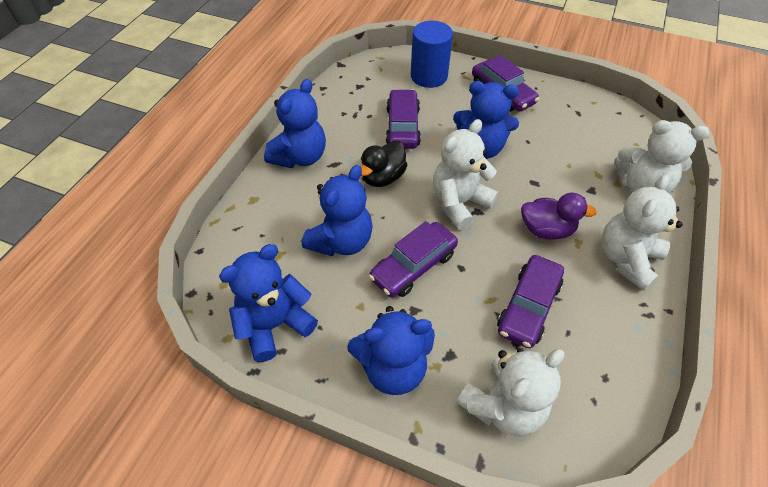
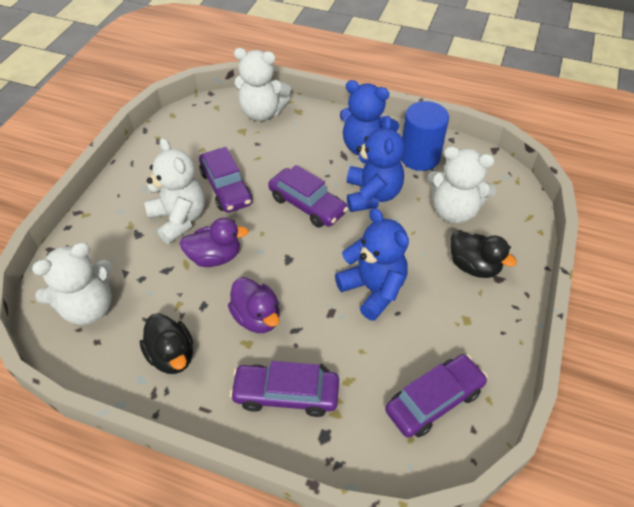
black duck: [360,140,407,187] = 1 -> [140,313,193,374] [450,230,517,278] = 2
blue teddy bear: [219,244,318,362] [264,79,326,168] [302,165,373,256] [347,306,435,395] [453,81,519,159] = 5 -> [335,208,409,321] [340,80,399,156] [347,116,405,212] = 3
purple duck: [521,193,597,240] = 1 -> [180,218,249,267] [228,277,280,333] = 2

